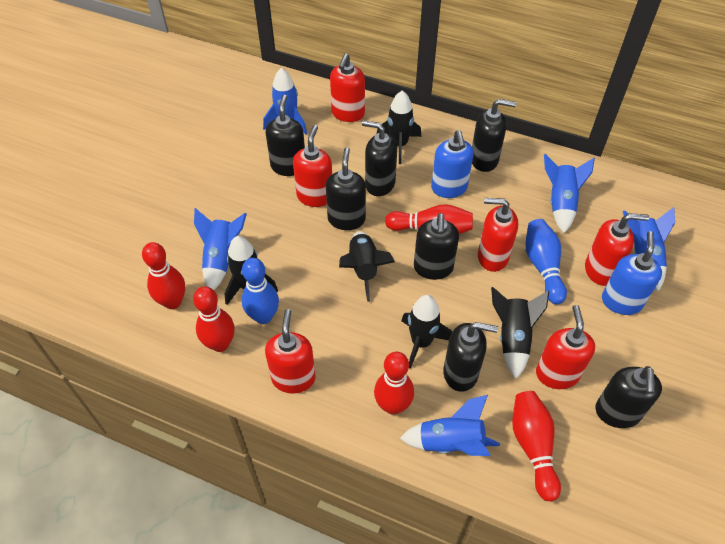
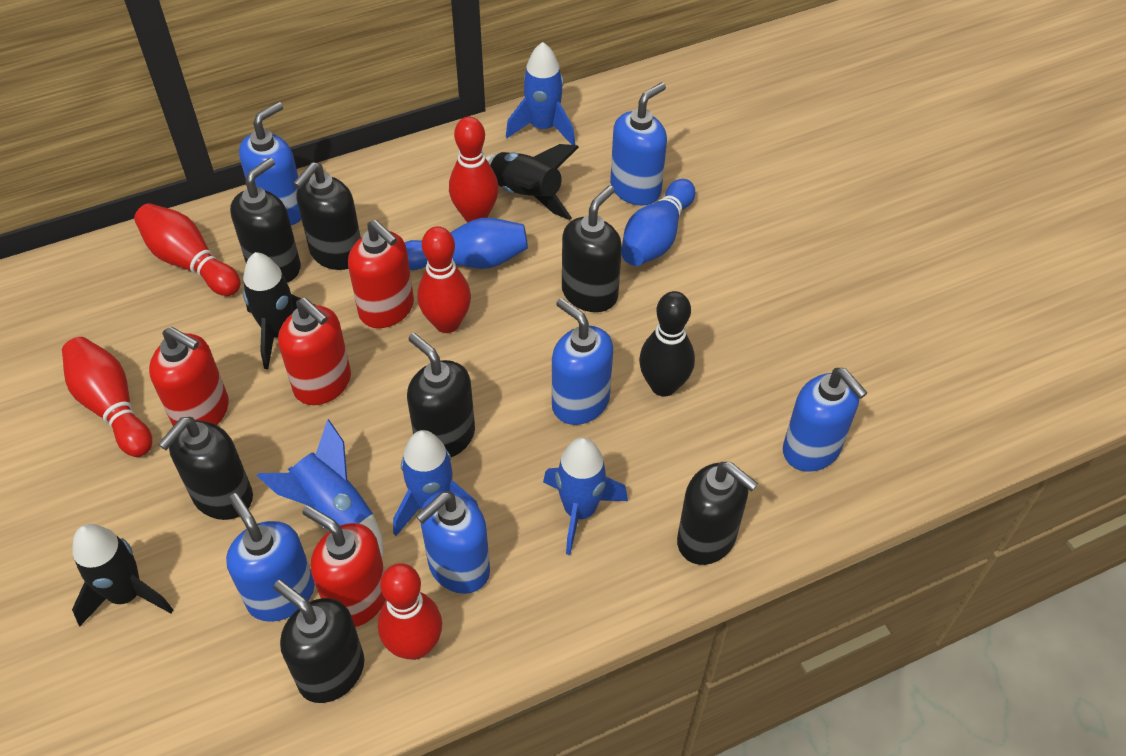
black bowling pin: none = 0 -> [639,291,695,396] = 1
black rocket: [224,236,278,305] [339,231,395,302] [377,90,421,164] [402,295,452,369] [491,287,549,379] = 5 -> [72,524,173,626] [243,252,315,369] [486,144,579,220] = 3
blue rocket: [194,208,247,290] [263,68,307,135] [400,395,500,456] [544,154,595,233] [623,207,675,291] = 5 -> [257,419,384,557] [393,430,478,536] [506,42,575,145] [543,437,628,555] = 4
blue soap dispenser: [431,130,474,198] [602,231,662,315] = 2 -> [226,493,315,622] [239,102,301,225] [416,491,490,594] [552,298,613,425] [610,82,667,206] [783,368,868,472] = 6
red soap dispenser: [265,309,316,394] [293,125,332,207] [330,54,365,122] [478,198,518,272] [536,305,595,389] [585,213,649,286] = 6 -> [149,327,229,426] [278,298,351,405] [302,505,386,627] [348,220,414,328] = 4

